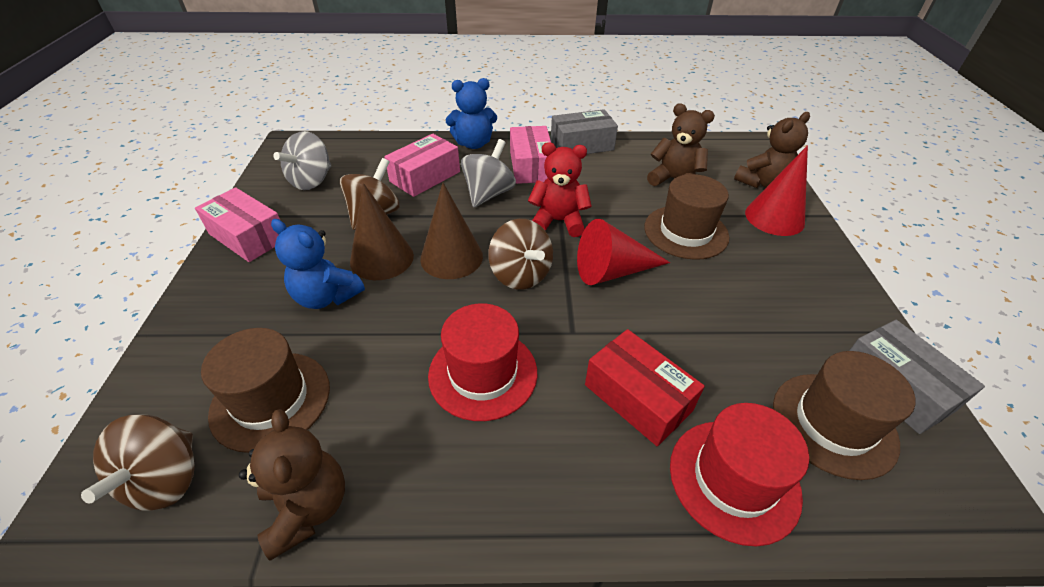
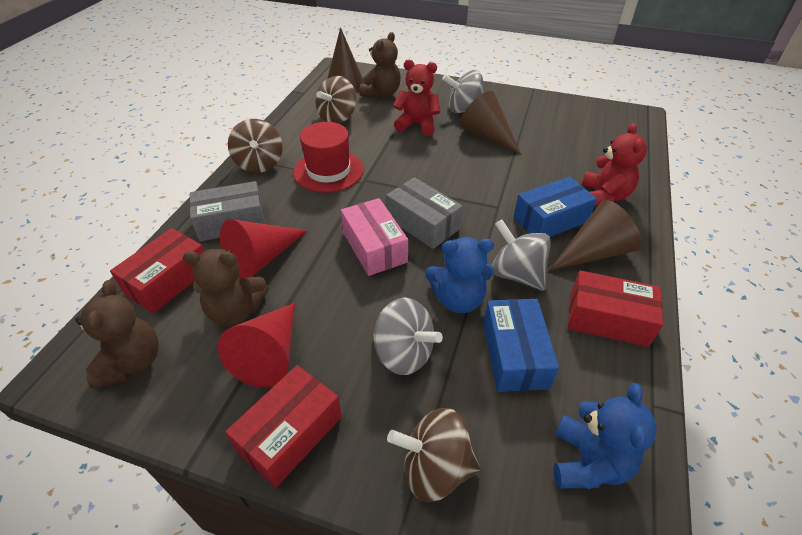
blue box: none = 0 -> [483,299,559,392] [513,176,597,237] = 2
brown cone: [350,183,414,280] [420,183,483,279] = 2 -> [327,27,365,93] [459,91,521,155] [549,200,642,271] = 3
brown hat: [201,328,330,453] [644,174,729,260] [773,351,915,480] = 3 -> none = 0
grey spinning top: [273,131,331,190] [461,139,516,208] = 2 -> [373,297,443,375] [442,70,484,113] [492,219,551,291] = 3
pink box: [195,187,280,262] [384,134,460,197] [510,126,551,184] = 3 -> [341,198,408,276] = 1
red box: [585,329,705,446] = 1 -> [110,228,204,314] [225,365,342,488] [568,270,663,347] = 3
red hat: [428,303,537,421] [670,403,809,547] = 2 -> [293,122,364,193] = 1
red teddy bear: [528,142,592,237] = 1 -> [393,60,440,136] [582,123,647,206] = 2

